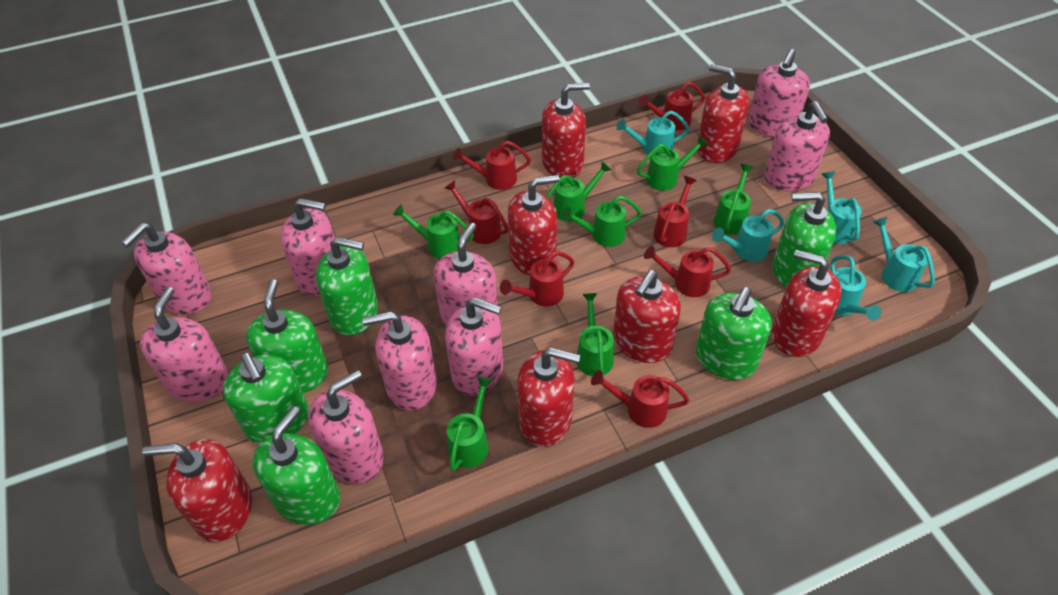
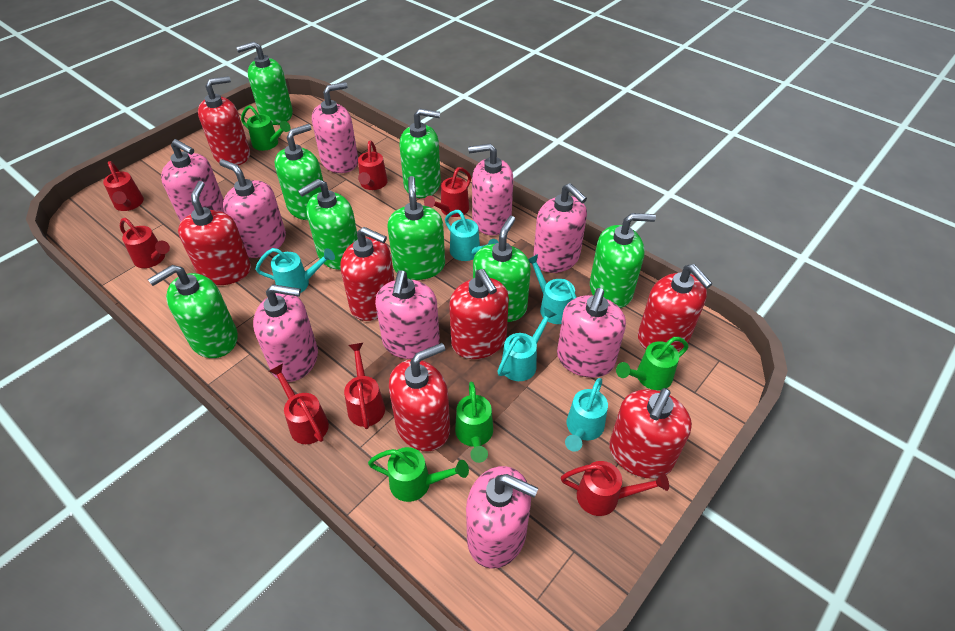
green soap dispenser: [223,353,309,444] [246,279,328,393] [252,406,341,525] [316,237,378,335] [696,287,772,380] [773,192,837,287] = 6 -> [148,265,238,358] [236,42,293,125] [275,124,323,220] [298,179,358,270] [387,176,445,280] [399,109,441,198] [473,216,531,322] [590,213,656,308] = 8
green watering can: [393,204,474,259] [447,377,493,471] [546,161,612,222] [561,196,642,247] [577,293,614,376] [637,136,708,191] [713,164,754,235] = 7 -> [241,105,291,151] [368,447,469,502] [455,382,493,463] [616,337,688,390] = 4

